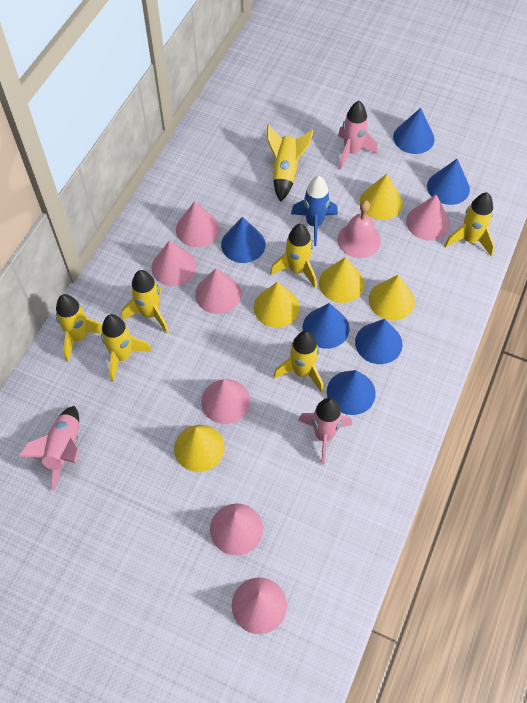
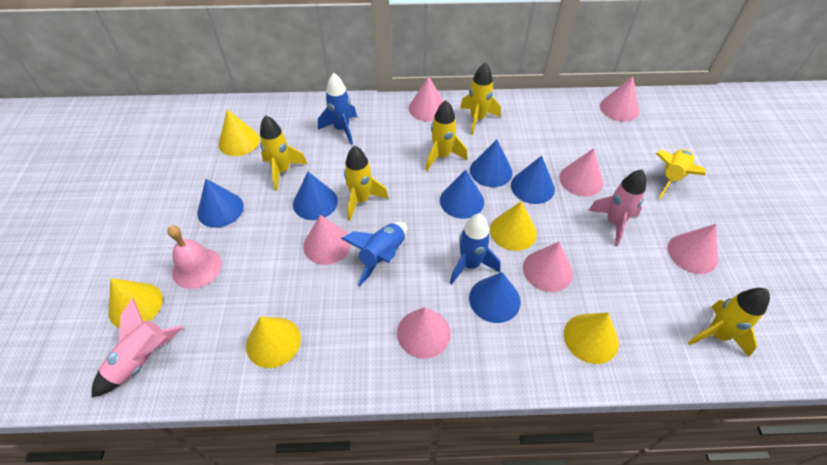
blue rocket: [291,176,338,246] = 1 -> [318,73,357,145] [341,222,407,286] [450,214,501,284] = 3
pink rocket: [19,406,79,491] [298,398,352,465] [338,101,377,170] = 3 -> [92,298,184,397] [588,169,646,246] = 2
yellow rocket: [56,294,103,362] [101,314,152,382] [122,270,169,333] [267,125,314,202] [270,224,317,288] [273,331,324,393] [445,192,495,256] = 7 -> [260,115,307,191] [344,145,389,220] [426,100,468,171] [460,63,501,135] [656,149,706,199] [688,288,770,357] = 6

